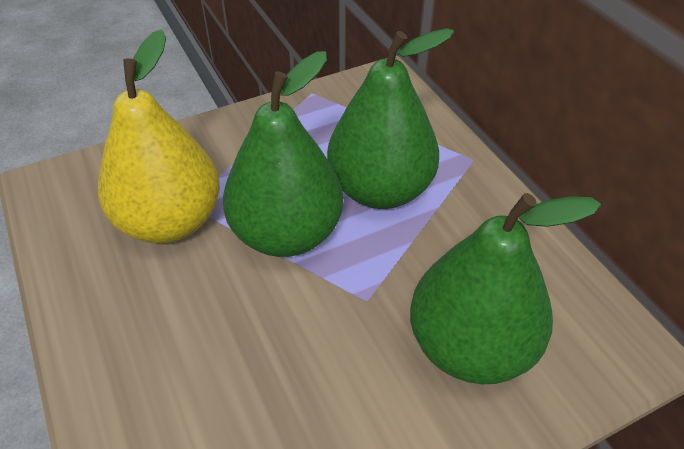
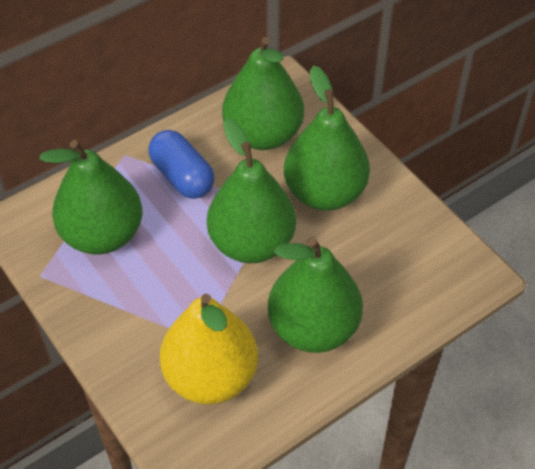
blue capsule: none = 0 -> [148,130,215,199] = 1
green pear: [223,51,343,257] [327,28,454,209] [410,193,601,384] = 3 -> [39,140,142,254] [207,118,296,263] [222,37,304,150] [268,238,363,353] [284,65,370,211] = 5

